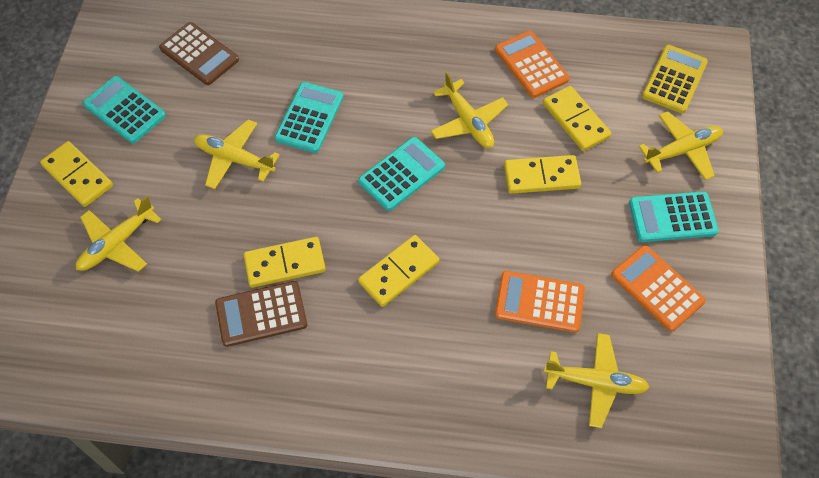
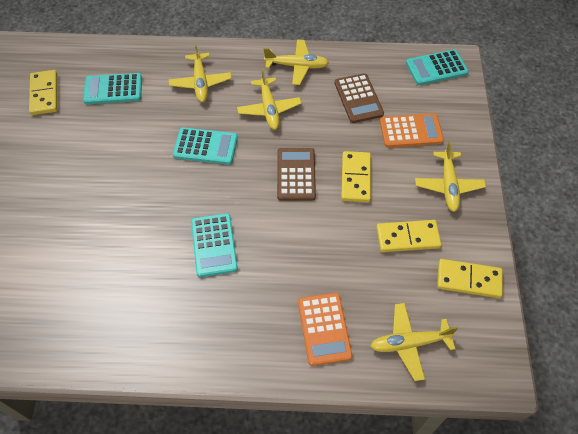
orange calculator: [495,30,570,98] [495,271,585,333] [611,245,706,332] = 3 -> [298,293,353,366] [380,113,444,148] = 2
yellow calculator: [642,45,708,113] = 1 -> none = 0
yellow domino: [40,141,113,207] [244,237,326,288] [358,235,439,307] [504,155,581,194] [543,86,611,151] = 5 -> [29,70,58,115] [341,151,371,202] [376,220,442,252] [437,259,503,298] = 4

